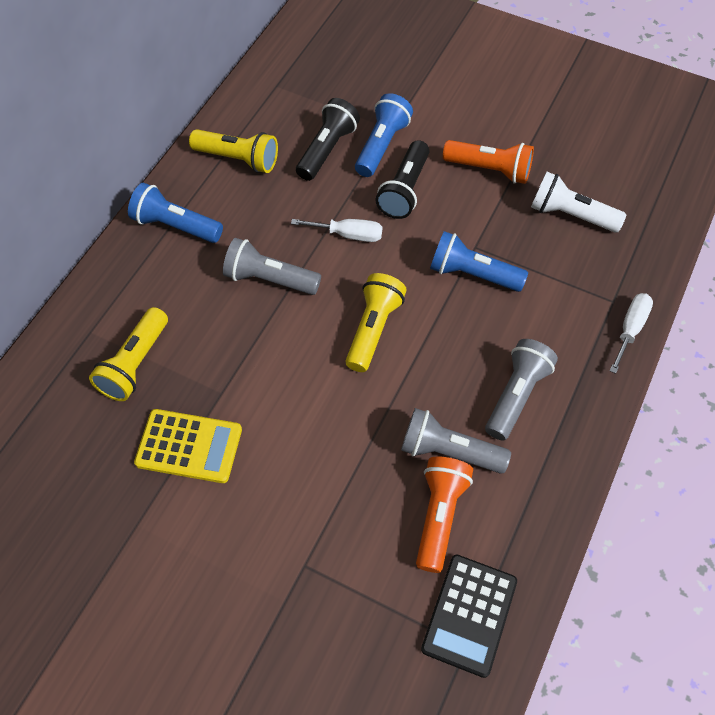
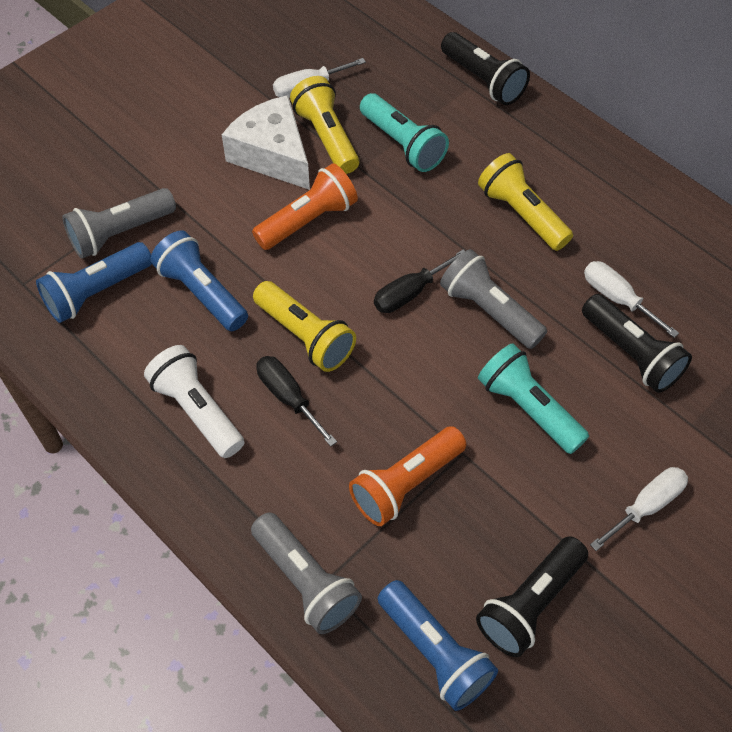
black calculator: [421,555,517,678] = 1 -> none = 0
black flashlight: [296,98,360,181] [375,140,429,219] = 2 -> [441,32,530,105] [476,536,588,657] [582,294,692,393] = 3
black screwdriver: none = 0 -> [257,356,337,447] [374,249,465,313] = 2
turquoise flashlight: none = 0 -> [360,93,449,172] [478,343,589,454] = 2
white cheese: none = 0 -> [222,95,310,190] = 1
white screwdriver: [291,219,382,242] [610,293,653,374] = 2 -> [273,58,366,98] [584,261,679,338] [590,467,688,551] = 3
yellow calculator: [134,409,242,483] = 1 -> none = 0

